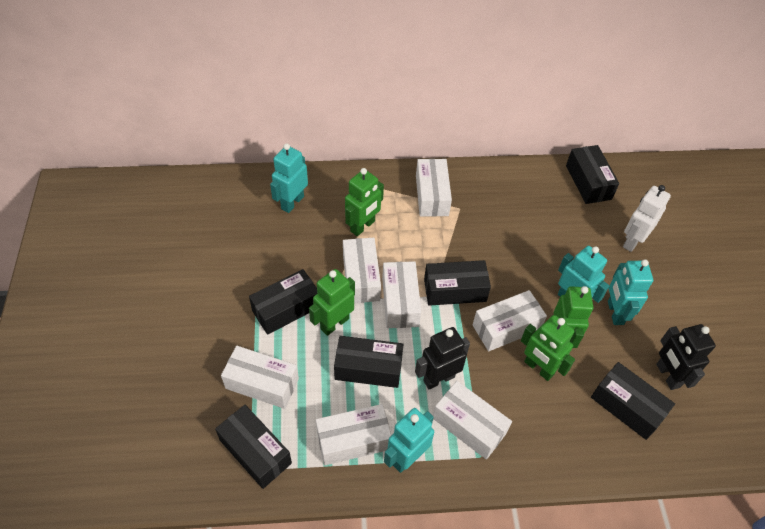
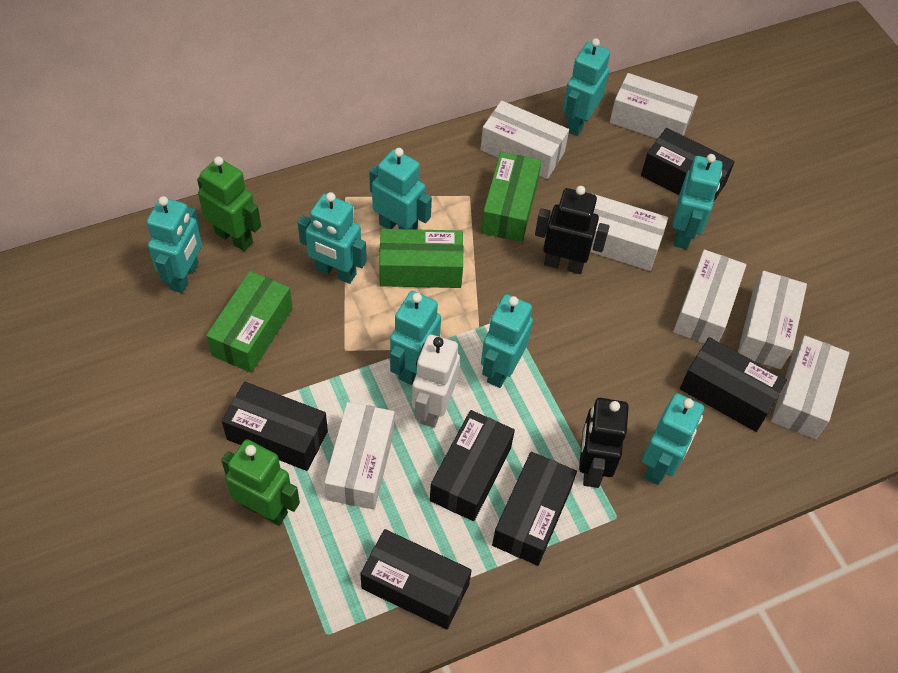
green box: none = 0 -> [206,271,293,373] [379,229,463,288] [481,152,541,242] = 3
green robot: [309,269,355,336] [345,168,384,236] [521,315,575,381] [554,286,593,348] = 4 -> [197,156,261,251] [221,439,300,526] = 2
turquoise robot: [270,143,308,213] [384,408,434,473] [558,246,609,303] [608,259,653,325] = 4 -> [146,196,202,293] [298,192,367,284] [369,148,432,230] [390,291,441,385] [481,294,533,388] [563,38,610,136] [642,393,704,485] [672,154,723,249] = 8

